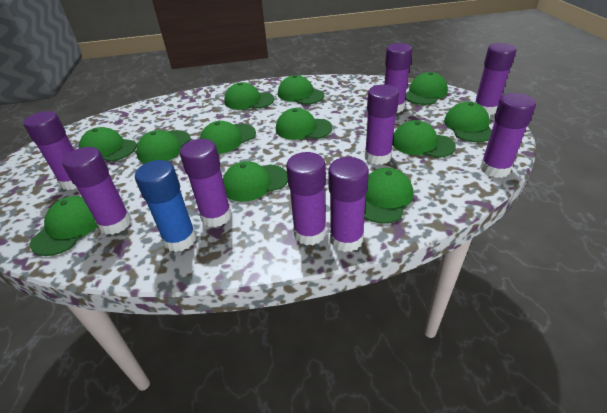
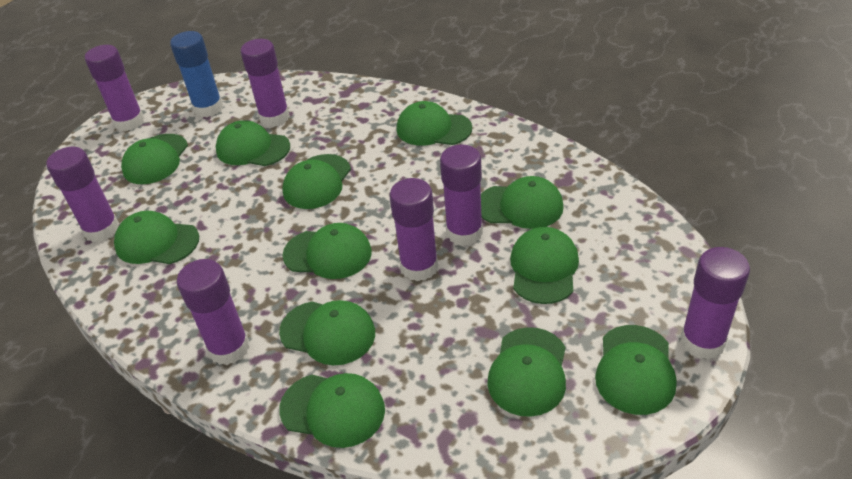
purple glue stick: [23,111,77,190] [62,147,131,235] [180,139,232,227] [286,152,326,245] [328,157,369,252] [365,85,399,165] [384,43,412,113] [475,43,516,115] [480,93,536,178] = 9 -> [46,147,119,242] [85,45,144,131] [177,259,250,365] [240,39,290,127] [390,178,438,281] [440,144,483,246] [680,247,750,360] = 7

